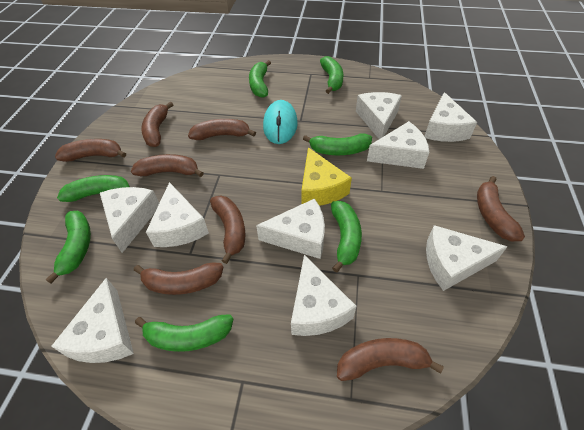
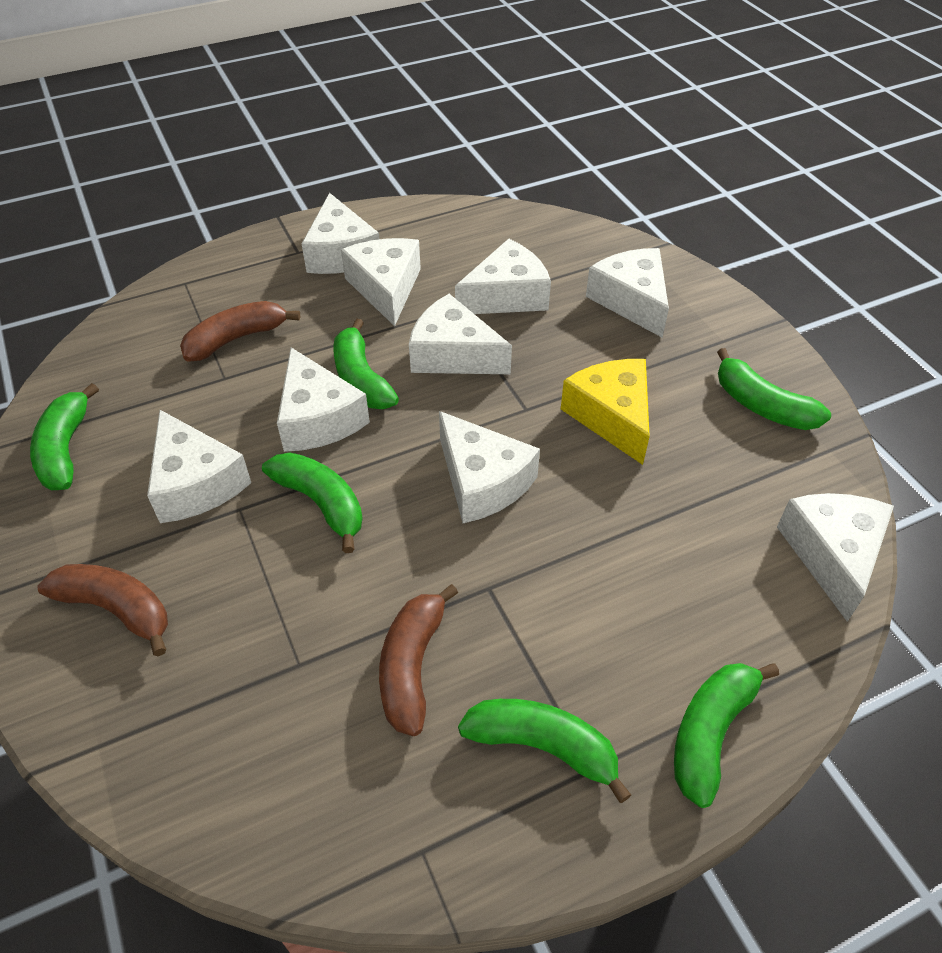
brown banana: [55,139,126,162] [131,154,204,177] [134,263,223,295] [141,102,173,147] [188,119,256,140] [210,195,245,264] [337,338,444,381] [477,176,525,241] = 8 -> [37,564,168,656] [180,301,300,361] [379,584,458,736] = 3
green banana: [45,211,91,283] [57,175,130,202] [135,314,233,352] [249,60,271,98] [303,134,372,155] [320,56,343,94] [331,201,362,273] = 7 -> [30,383,99,490] [262,452,363,553] [333,319,399,409] [458,699,631,803] [674,663,779,808] [717,348,831,430] = 6
turquoise mouse: [263,100,298,144] = 1 -> none = 0

